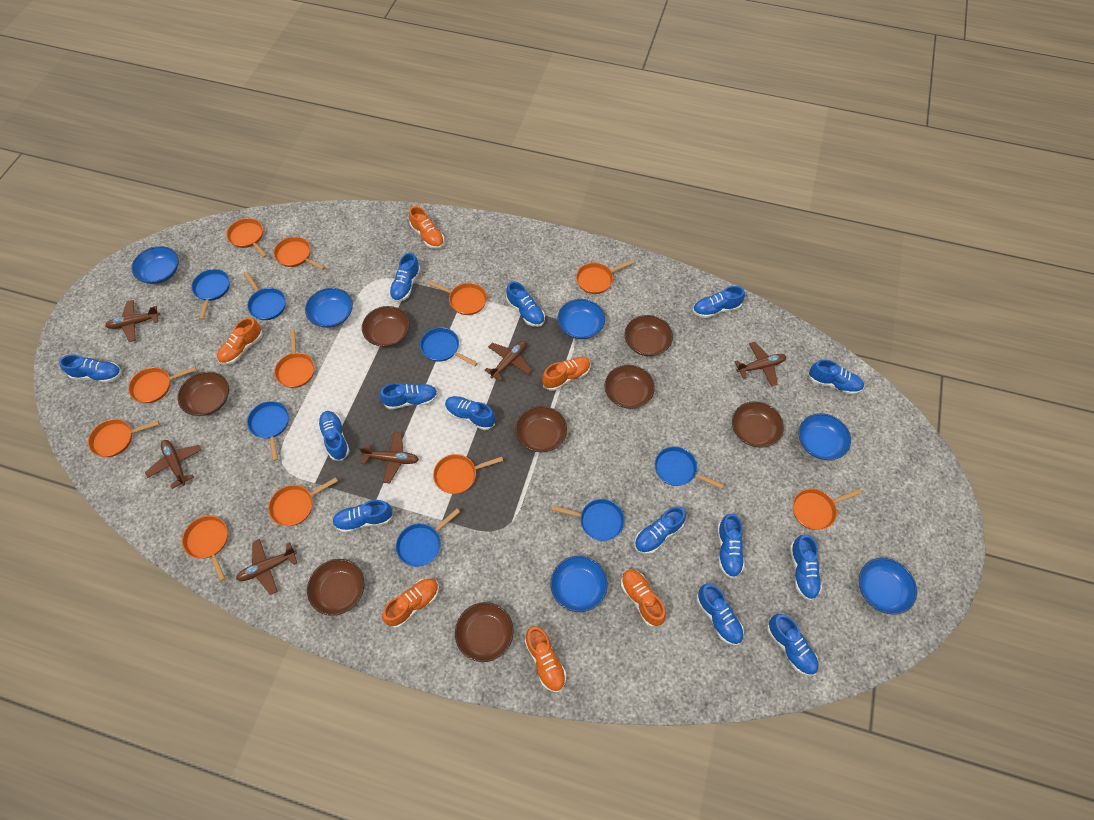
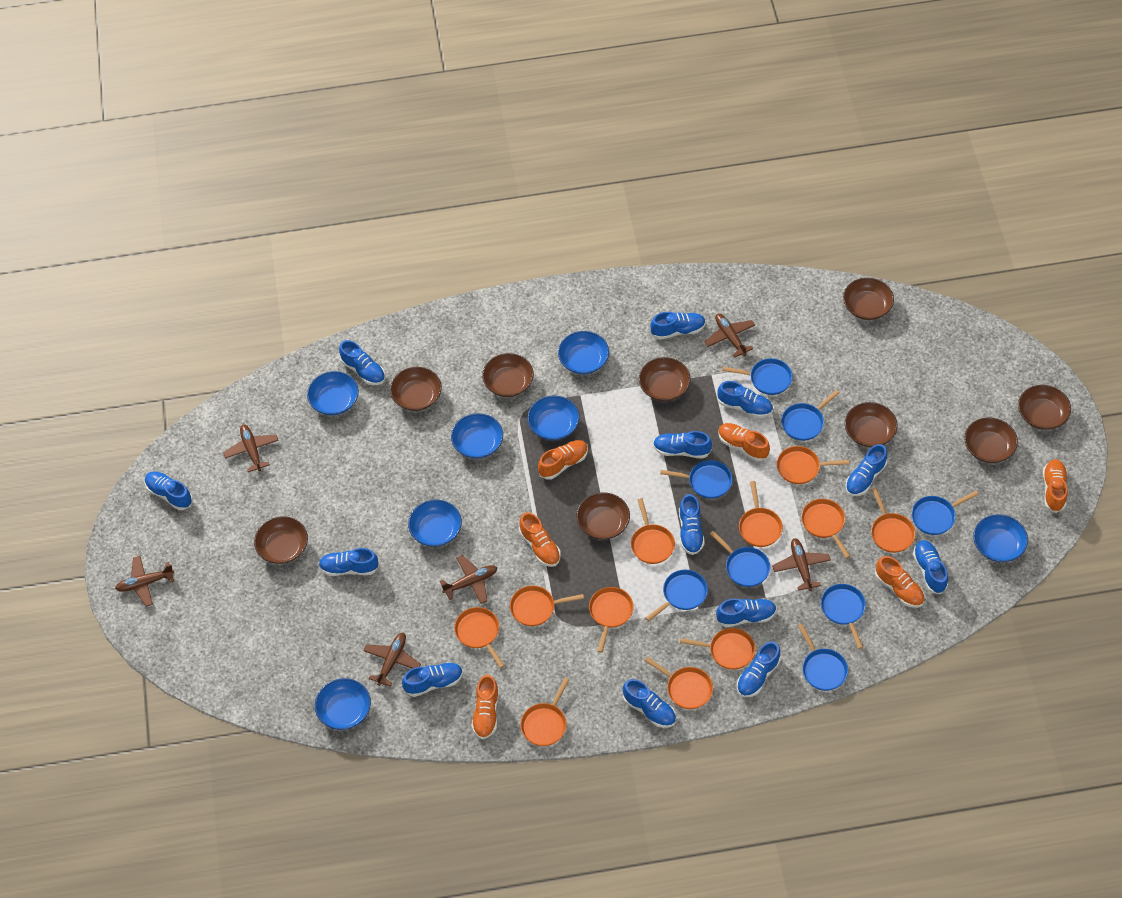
blue bowl: [131,246,179,284] [305,288,353,328] [551,556,607,612] [557,299,605,339] [799,413,851,460] [859,558,917,615] = 6 -> [307,371,359,415] [315,678,371,730] [408,500,462,547] [451,413,503,459] [527,395,580,440] [558,331,609,375] [973,514,1028,562] = 7
blue pan: [191,269,230,320] [244,272,286,320] [247,401,289,461] [396,508,460,567] [420,327,477,366] [552,499,625,541] [655,446,724,489] = 7 -> [646,570,708,621] [660,460,733,499] [710,531,770,587] [722,358,793,395] [781,390,840,441] [798,624,848,691] [821,584,866,649] [912,491,979,535] = 8
blue shoe: [59,355,122,383] [318,411,349,461] [332,500,394,533] [380,383,438,410] [389,253,421,302] [445,396,495,430] [506,281,545,327] [634,506,686,554] [693,286,745,318] [696,584,744,645] [718,514,745,578] [767,614,819,676] [790,535,822,601] [808,360,864,395] = 14 -> [145,471,193,510] [319,548,379,576] [339,340,385,385] [402,662,463,697] [623,679,676,728] [650,312,706,340] [653,431,712,459] [679,494,705,555] [716,598,777,627] [717,381,773,418] [737,641,781,697] [845,444,887,496] [913,540,948,594] = 13
brown bowl: [178,372,229,416] [307,559,365,616] [362,306,410,347] [455,602,514,662] [515,406,567,452] [605,365,655,409] [624,315,673,356] [732,401,784,448] = 8 -> [254,516,308,564] [390,367,442,411] [482,353,534,397] [576,492,630,540] [639,357,691,401] [843,278,894,320] [845,402,897,447] [964,418,1018,463] [1018,385,1071,430] = 9

